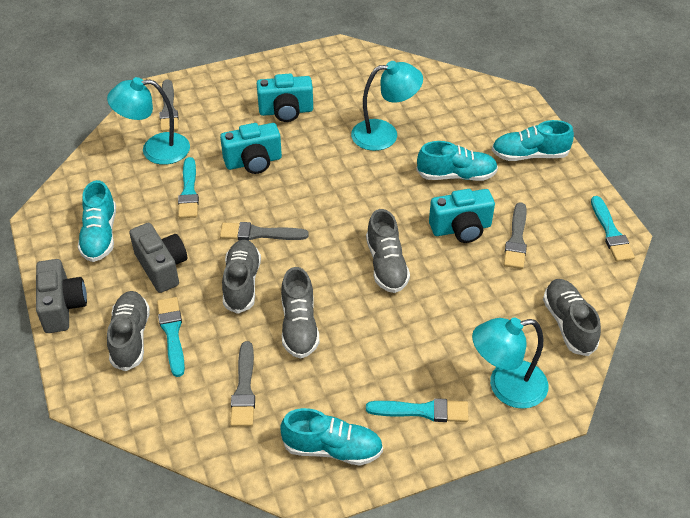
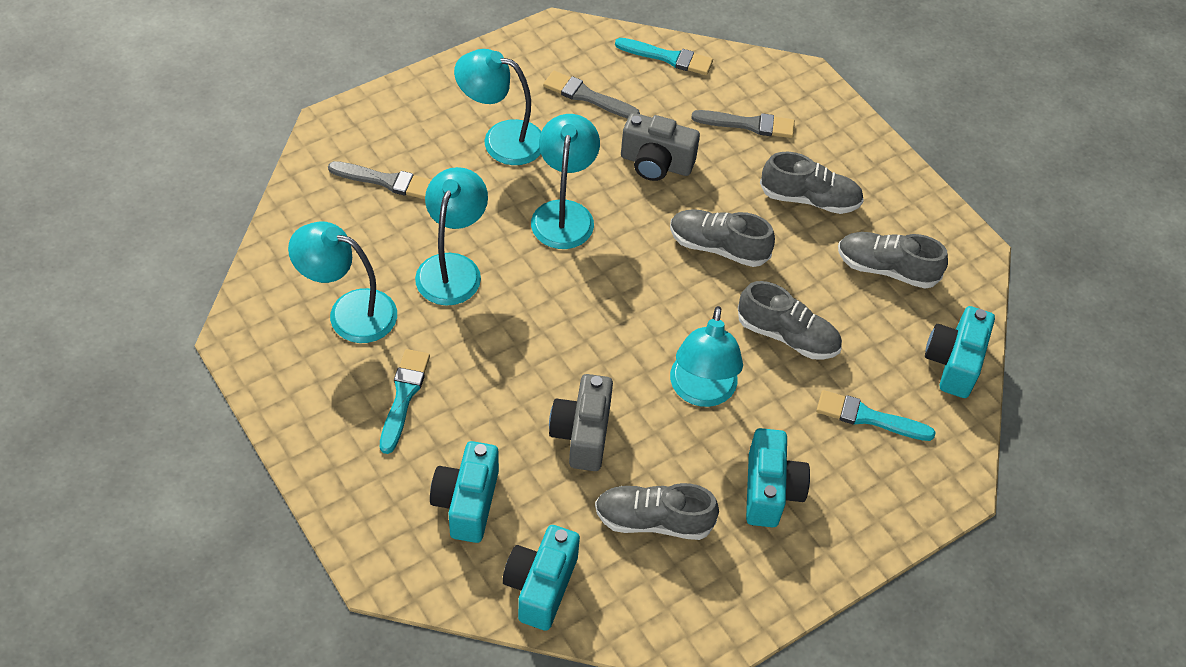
grey brush: [159,79,179,132] [220,222,309,240] [230,341,255,427] [504,202,527,269] = 4 -> [328,161,432,199] [543,71,640,119] [691,110,795,138] = 3
turquoise brush: [157,297,185,377] [178,157,199,218] [366,398,468,422] [591,196,635,262] = 4 -> [380,349,430,454] [615,38,713,75] [816,390,936,441] = 3
turquoise camera: [220,123,282,174] [257,74,313,122] [429,189,495,243] = 3 -> [430,441,499,543] [502,525,580,631] [746,428,810,527] [925,306,995,398] = 4
turquoise lamp: [107,77,190,165] [351,61,423,151] [472,317,548,409] = 3 -> [288,221,397,343] [415,167,488,306] [454,49,542,165] [531,114,600,249] [670,306,743,407] = 5
turquoise shoe: [78,180,116,262] [280,408,383,466] [416,141,498,181] [492,120,574,161] = 4 -> none = 0

